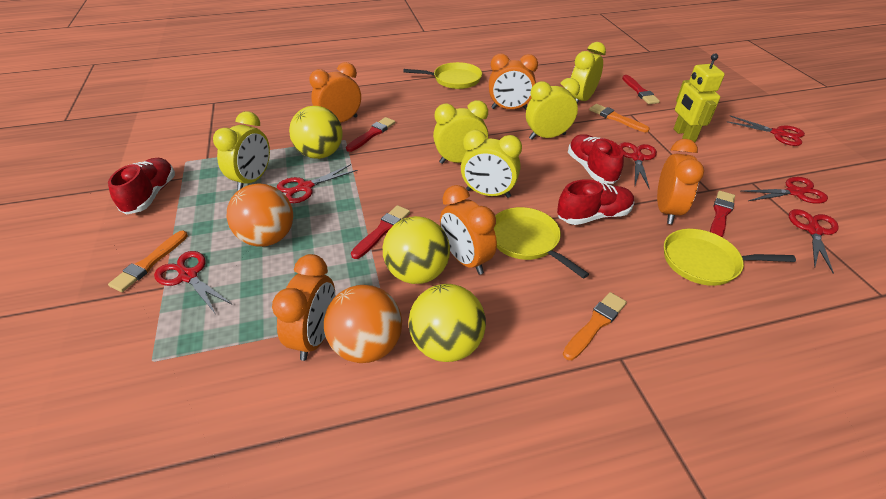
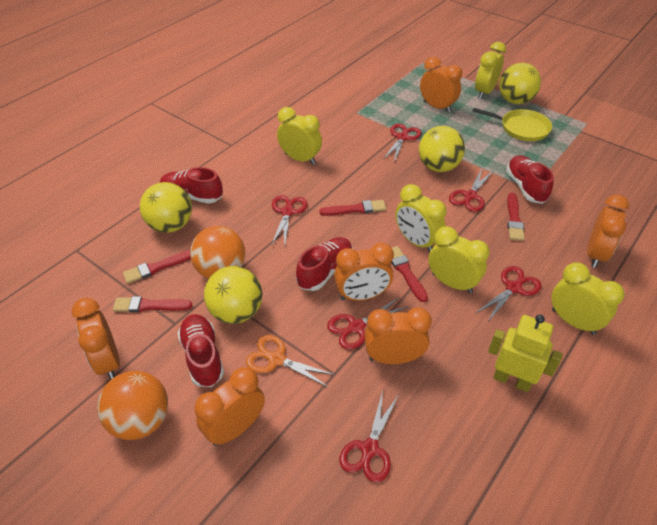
orange brush: [108,231,188,292] [563,292,627,360] [589,104,650,132] = 3 -> none = 0
orange clock: [272,254,335,361] [309,62,361,123] [440,185,497,275] [489,54,538,110] [657,139,704,224] = 5 -> [72,298,120,380] [194,367,265,446] [334,243,394,301] [364,307,432,364] [420,57,462,113] [587,195,629,268] = 6
orange scissors: none = 0 -> [246,335,335,387] = 1
red brush: [346,117,395,152] [351,205,410,259] [622,75,660,104] [710,191,735,237] = 4 -> [113,296,192,312] [123,250,191,284] [319,200,386,216] [391,246,428,302] [507,193,525,241] = 5
red shoe: [108,158,175,214] [557,179,635,225] [568,134,624,184] = 3 -> [160,167,223,204] [178,314,224,387] [296,237,353,291] [506,155,554,204] = 4
yellow ball: [289,106,342,159] [383,216,450,284] [408,284,486,362] = 3 -> [140,182,192,233] [204,266,262,324] [419,126,465,172] [499,63,541,104] = 4
yellow pan: [403,62,482,89] [494,207,589,279] [664,229,796,286] = 3 -> [473,108,552,141] = 1

